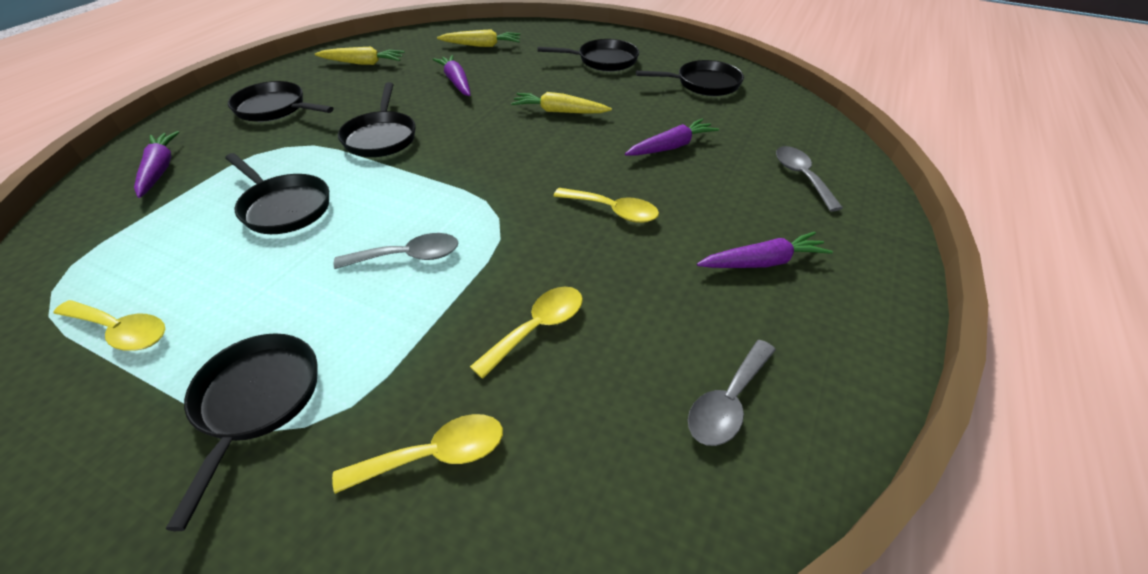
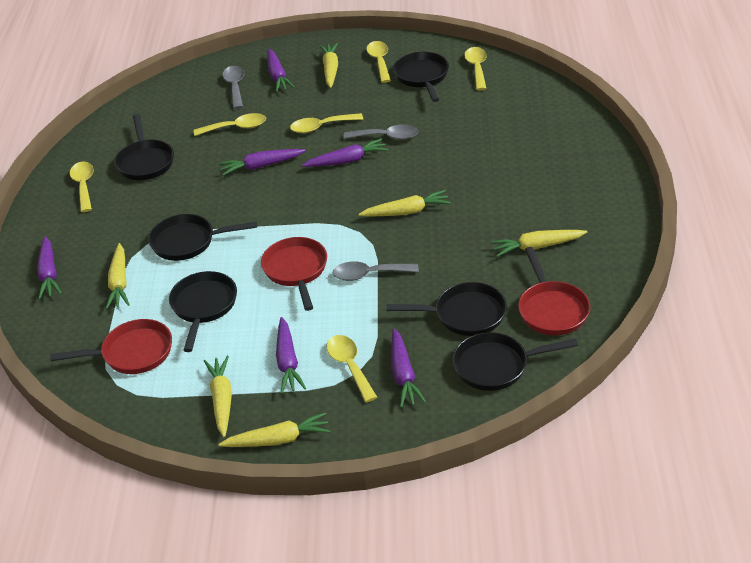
purple carrot: [134,131,179,198] [432,55,471,96] [625,119,719,156] [697,232,833,268] = 4 -> [37,236,62,299] [219,149,306,176] [268,49,295,92] [276,317,306,394] [302,138,388,167] [391,329,426,408] = 6
red pan: none = 0 -> [50,319,172,374] [261,237,327,311] [518,247,590,335] = 3
yellow carrot: [315,47,405,65] [437,29,520,47] [511,92,612,114] = 3 -> [106,243,130,309] [204,356,232,437] [218,412,331,447] [319,43,338,88] [358,190,451,217] [491,230,587,257] = 6
yellow spoon: [53,300,165,351] [332,414,503,494] [470,287,583,379] [554,188,659,223] = 4 -> [70,161,94,212] [194,113,266,136] [290,113,363,133] [327,335,377,402] [366,41,391,83] [464,47,487,90] = 6

